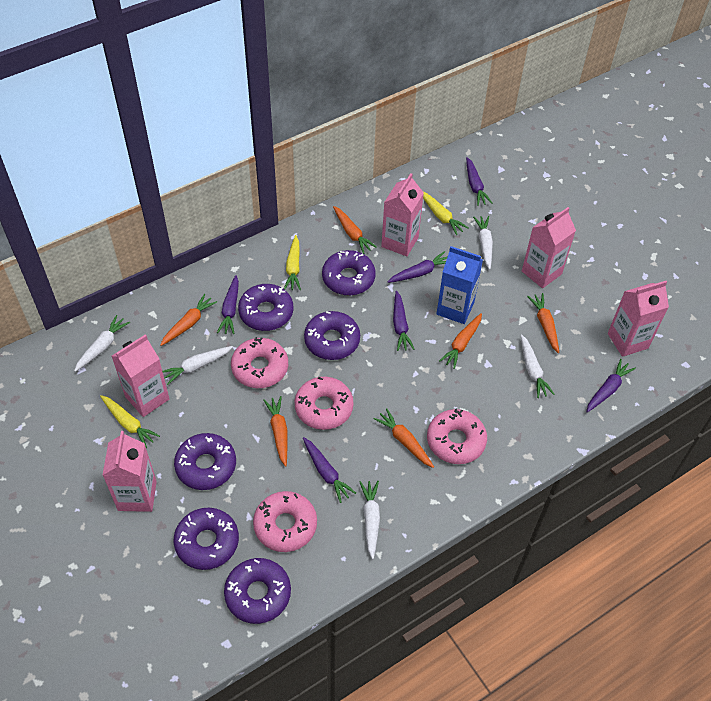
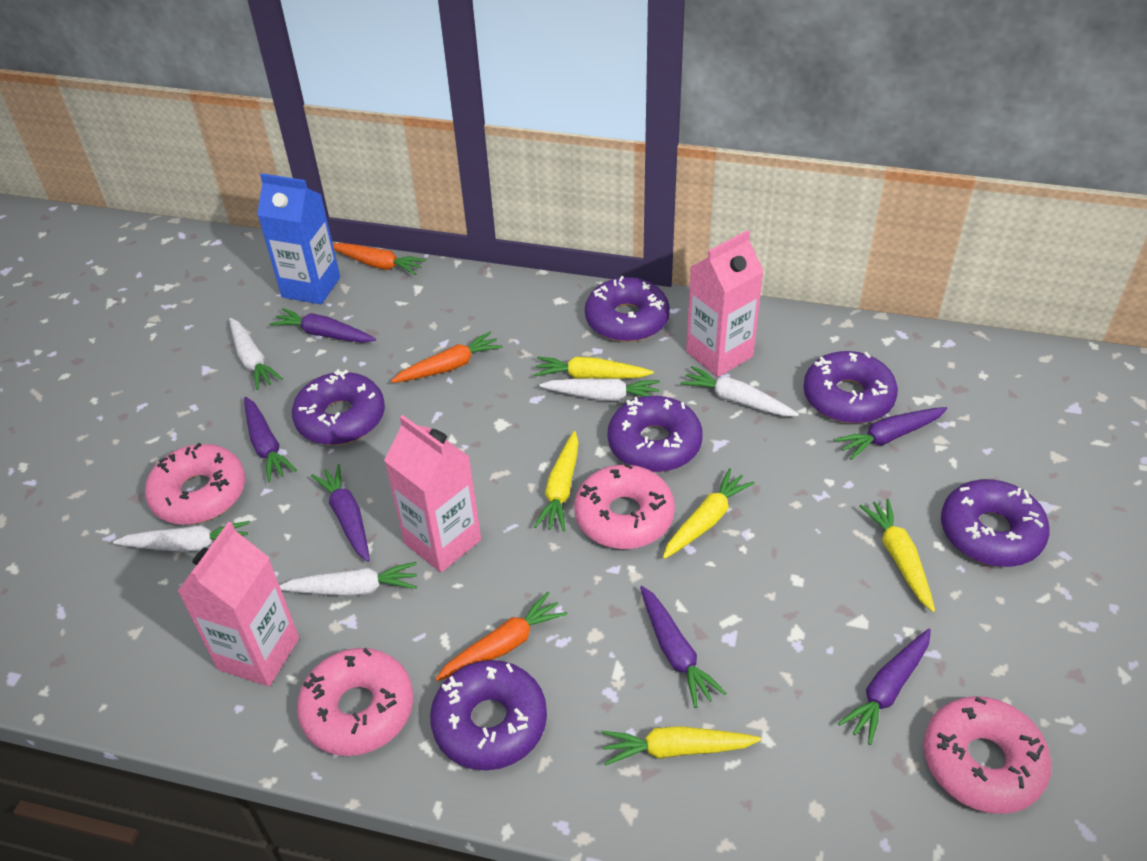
orange carrot: [160,294,217,346] [263,396,287,467] [333,206,377,254] [373,408,434,468] [439,313,482,369] [527,293,559,353] = 6 -> [333,243,426,275] [391,331,503,383] [435,592,567,681] = 3
pink carton: [103,431,157,512] [112,334,169,417] [381,173,424,256] [522,207,576,288] [608,281,669,357] = 5 -> [177,522,299,687] [384,415,481,573] [686,230,764,377] = 3
yellow carrot: [100,395,160,448] [284,235,301,290] [423,192,468,235] = 3 -> [534,356,654,379] [534,431,579,532] [602,726,761,766] [663,468,755,559] [860,499,935,612] = 5

